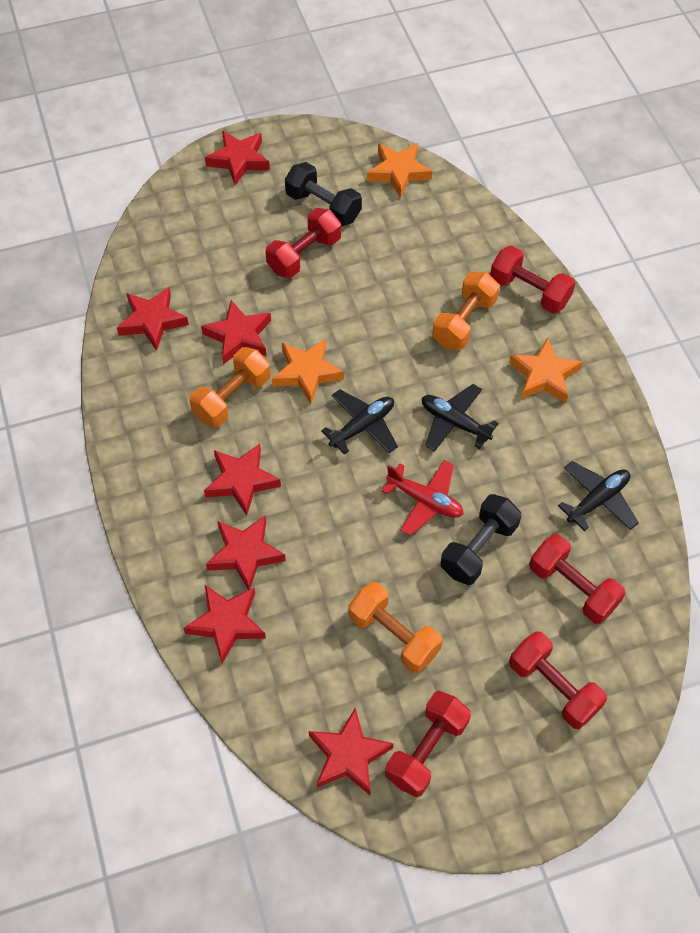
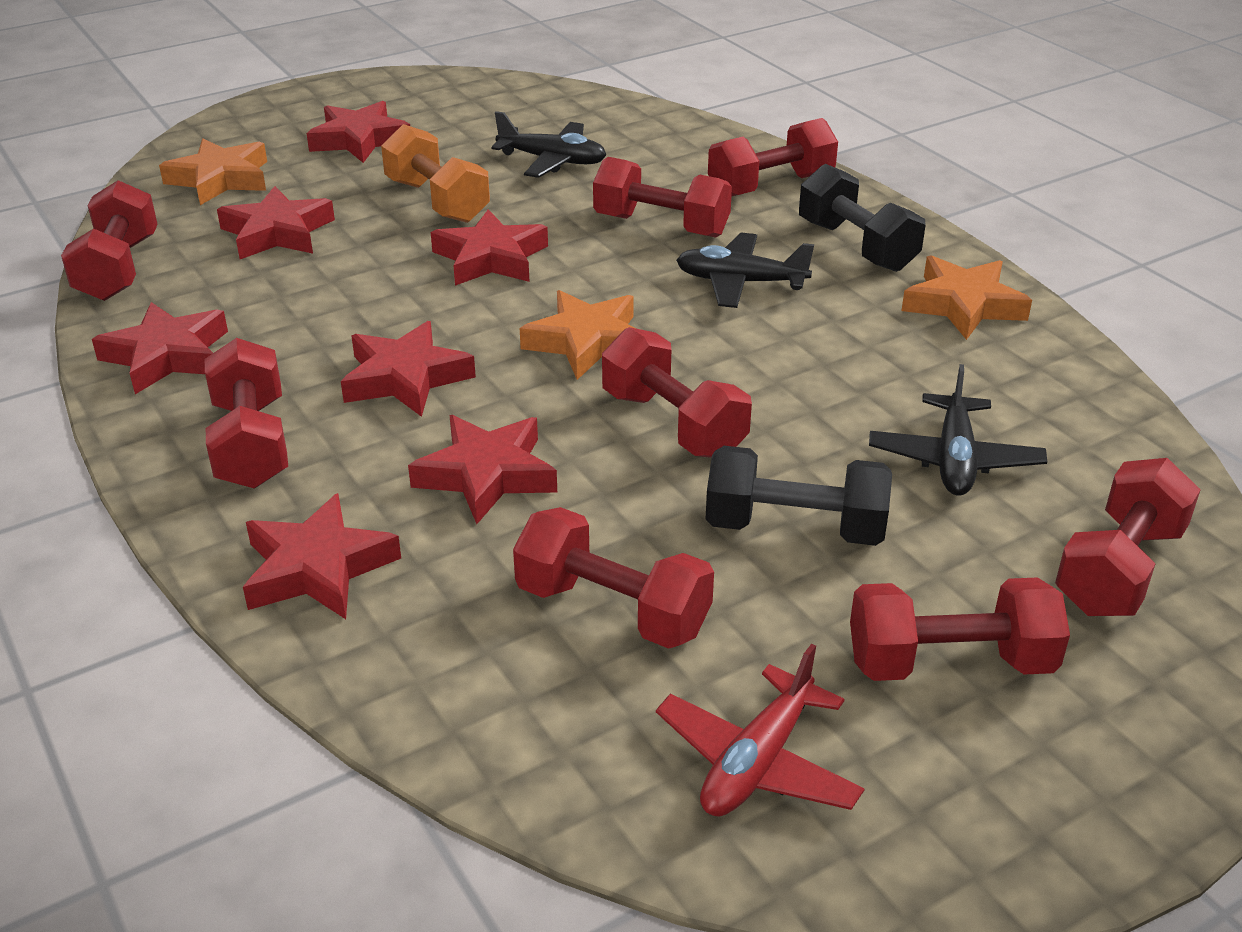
orange dumbbell: [189,347,271,427] [348,582,442,673] [432,272,500,350] = 3 -> [381,124,490,223] = 1
red dumbbell: [265,208,341,278] [385,691,471,797] [490,246,575,313] [509,631,607,729] [529,534,625,624] = 5 -> [61,180,158,301] [205,338,288,489] [513,507,714,649] [593,157,732,238] [602,327,752,458] [708,118,838,196] [850,577,1070,681] [1055,458,1201,616] = 8

